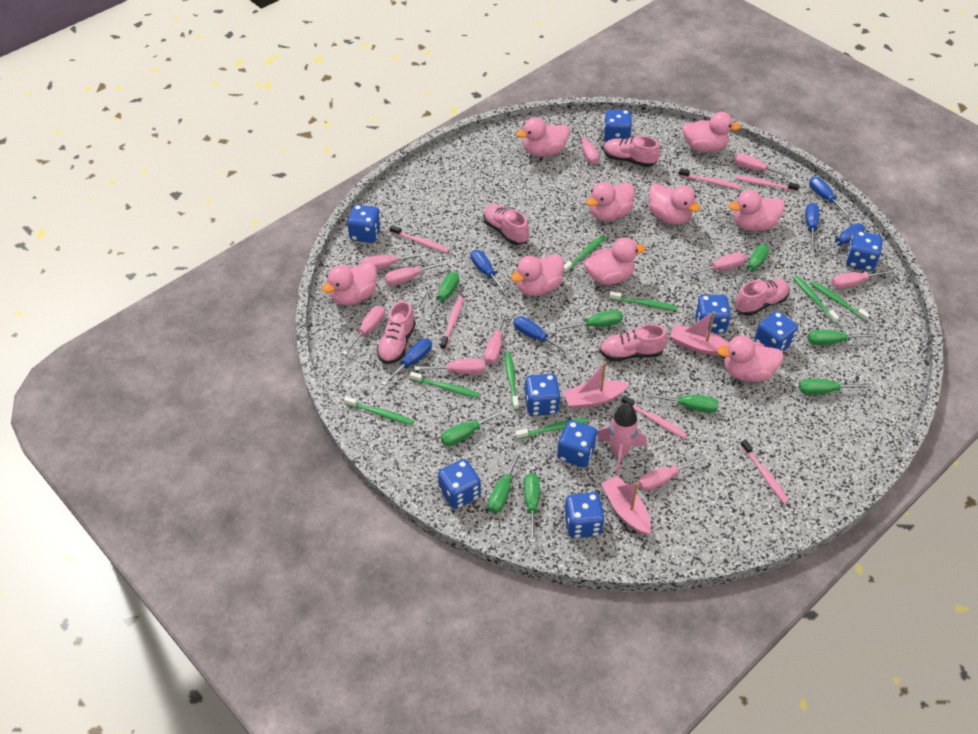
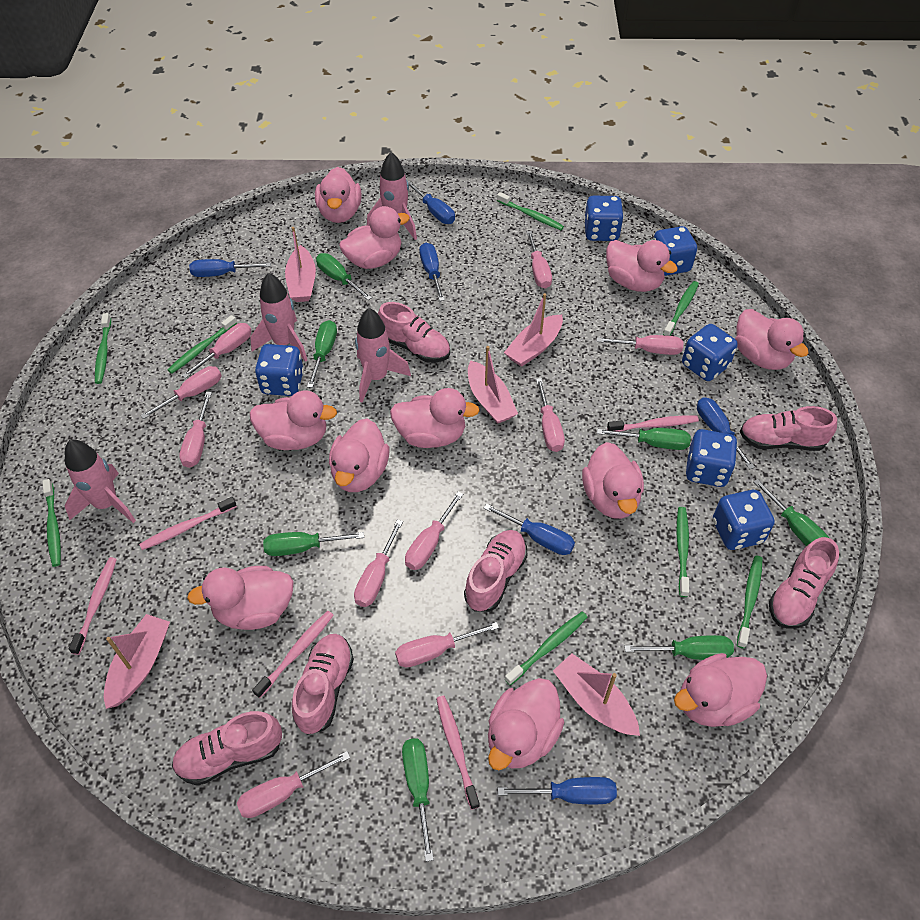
blue dice: [347,205,382,243] [438,459,481,509] [524,374,561,416] [557,420,598,467] [564,492,605,538] [603,109,632,142] [694,295,731,333] [754,311,798,352] [846,231,883,271] = 9 -> [255,344,304,396] [584,196,624,241] [653,226,697,276] [682,324,738,381] [686,429,738,487] [713,490,775,550] = 6
green screwdriver: [426,272,459,321] [441,408,507,446] [488,450,522,513] [524,473,540,543] [556,310,623,331] [645,393,718,413] [736,244,769,288] [799,379,871,395] [808,330,877,345] = 9 -> [263,532,364,556] [307,320,337,388] [316,253,372,300] [402,738,434,862] [597,428,691,450] [624,635,734,660] [753,479,829,546] = 7
pink boat: [563,362,629,409] [601,476,651,535] [670,311,729,356] = 3 -> [104,614,170,709] [285,227,316,302] [468,346,518,424] [504,293,563,367] [553,653,640,736] = 5
pink duck: [322,262,377,305] [511,255,564,296] [516,117,570,157] [584,237,645,285] [586,182,635,221] [649,184,700,225] [682,112,741,152] [717,336,784,382] [729,190,785,231] = 9 -> [187,566,294,630] [250,390,337,450] [315,167,361,223] [329,419,389,492] [339,206,410,269] [390,388,480,448] [488,678,564,770] [582,442,644,519] [606,240,678,292] [674,653,767,727] [735,309,809,370] = 11
pink rocket: [597,403,647,476] = 1 -> [64,439,136,523] [250,273,307,362] [355,308,411,403] [367,152,417,240] = 4
pink shoe: [377,301,416,364] [483,204,529,245] [599,324,667,361] [604,136,660,167] [735,279,790,316] = 5 -> [172,711,282,786] [292,634,354,734] [378,302,450,363] [464,530,527,612] [740,406,837,451] [769,537,839,629] = 6
pink toothbrush: [390,225,449,253] [440,297,464,350] [621,395,688,438] [679,168,741,189] [736,175,799,192] [741,439,789,504] = 6 -> [69,557,117,655] [139,497,237,550] [252,611,334,698] [436,696,480,810] [607,415,699,432] = 5

